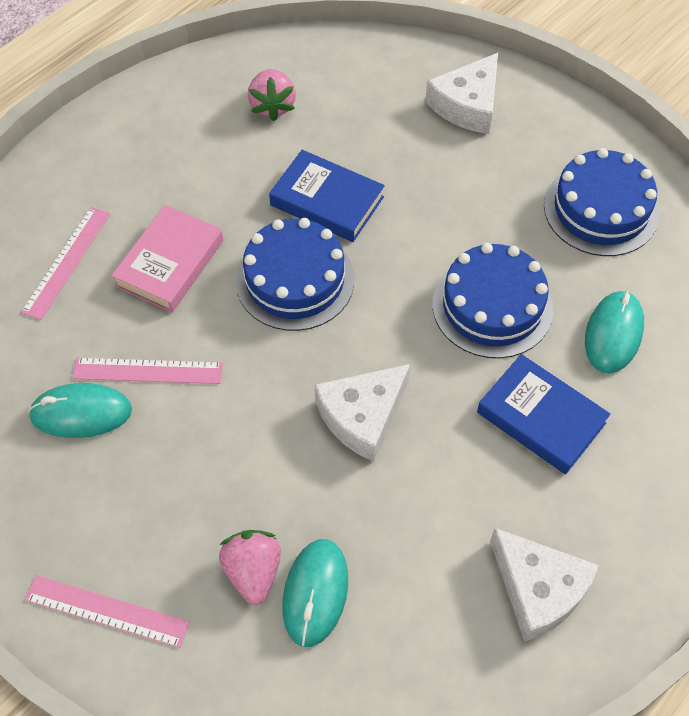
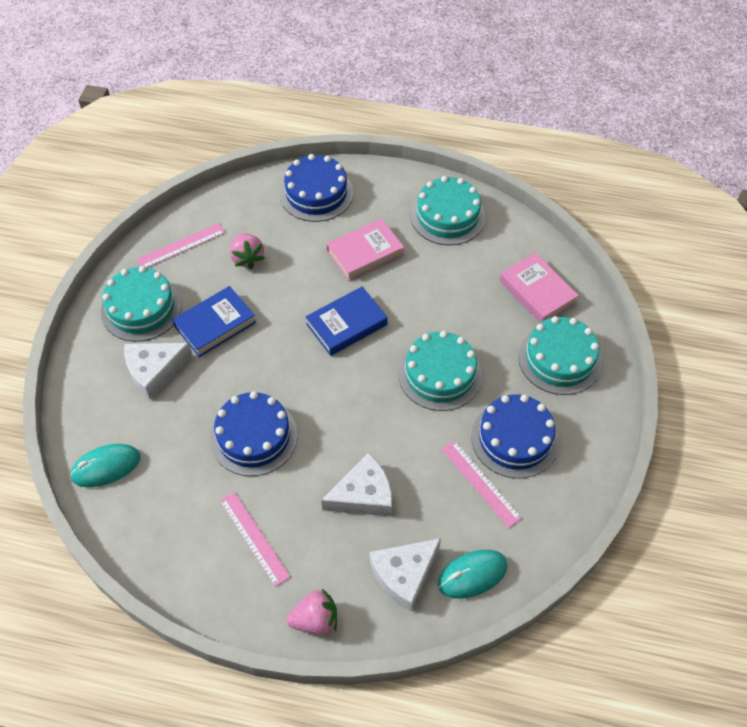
pink book: [111,205,223,313] = 1 -> [326,218,404,281] [500,253,579,323] = 2
turquoise cake: none = 0 -> [101,266,182,342] [398,331,482,411] [411,176,486,245] [518,316,602,395] = 4
turquoise mouse: [28,383,132,438] [282,539,348,647] [585,290,644,374] = 3 -> [70,444,141,487] [437,550,508,599] = 2

